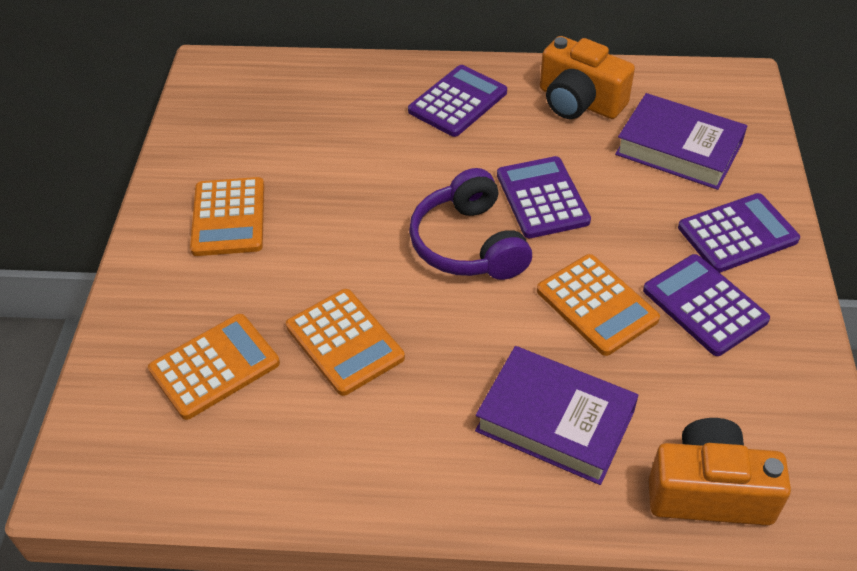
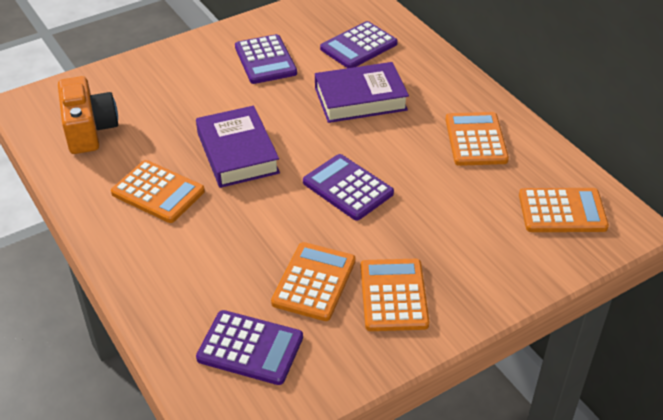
orange calculator: [148,314,280,420] [190,177,264,256] [286,289,405,396] [537,254,660,356] = 4 -> [111,160,205,223] [271,242,356,321] [361,259,429,331] [446,112,509,166] [519,188,609,232] = 5
orange camera: [540,36,635,119] [649,418,791,526] = 2 -> [58,76,118,154] = 1
purple headphones: [409,168,532,280] = 1 -> none = 0

